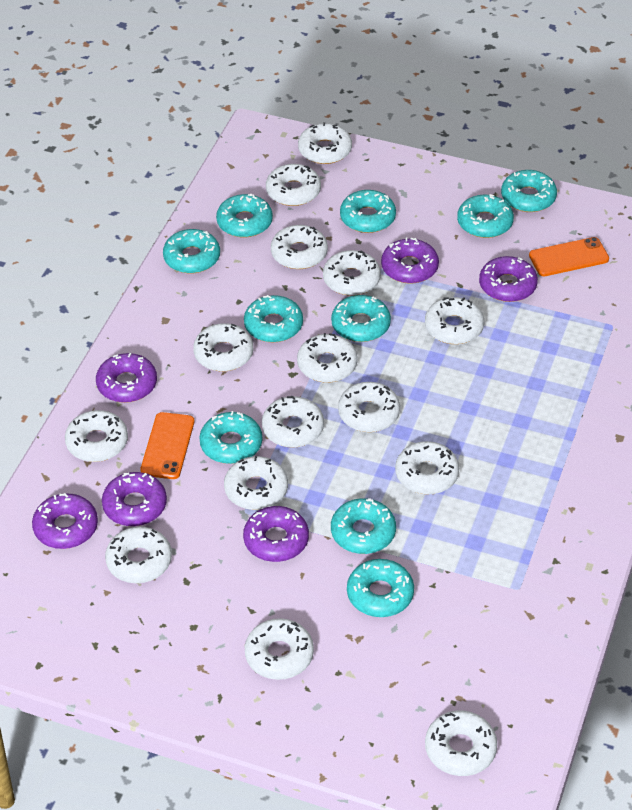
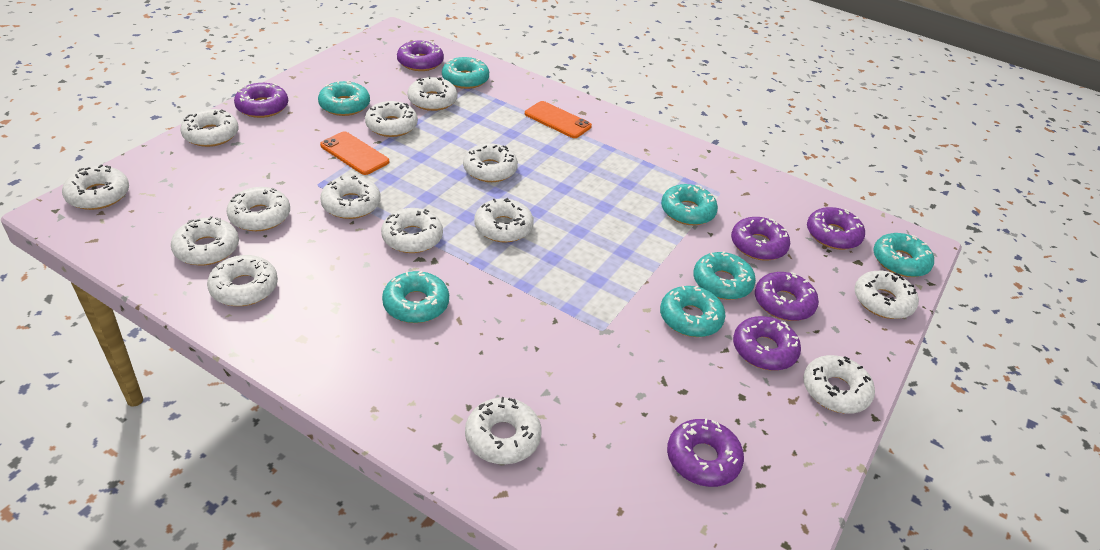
purple donut: [32,493,98,549] [96,353,157,403] [102,472,167,526] [243,506,309,562] [381,238,439,284] [479,256,538,302] = 6 -> [234,83,288,118] [397,41,444,71] [667,418,744,487] [731,217,790,261] [733,316,801,371] [755,272,819,321] [807,207,865,250] = 7
turquoise donut: [163,229,220,273] [199,411,262,464] [216,194,273,238] [244,295,303,342] [331,295,391,342] [331,498,396,554] [340,190,396,233] [347,559,414,617] [457,194,514,238] [501,170,557,212] = 10 -> [318,81,370,116] [382,271,449,323] [442,57,489,89] [660,286,726,337] [661,184,718,225] [693,251,756,300] [873,233,934,277] = 7
white donut: [65,410,128,462] [105,526,172,583] [193,323,253,371] [224,456,288,510] [245,618,314,680] [262,396,324,448] [266,164,321,206] [271,225,328,269] [297,333,358,383] [298,122,352,164] [323,250,381,296] [338,382,400,432] [395,441,459,494] [425,297,484,344] [425,710,497,776] = 15 -> [62,164,129,210] [171,216,239,266] [180,109,238,147] [207,255,278,306] [227,187,290,231] [320,175,381,219] [365,101,418,137] [381,208,443,253] [407,76,457,111] [463,143,518,182] [465,397,541,464] [474,198,534,243] [803,355,875,414] [854,271,919,319] = 14

